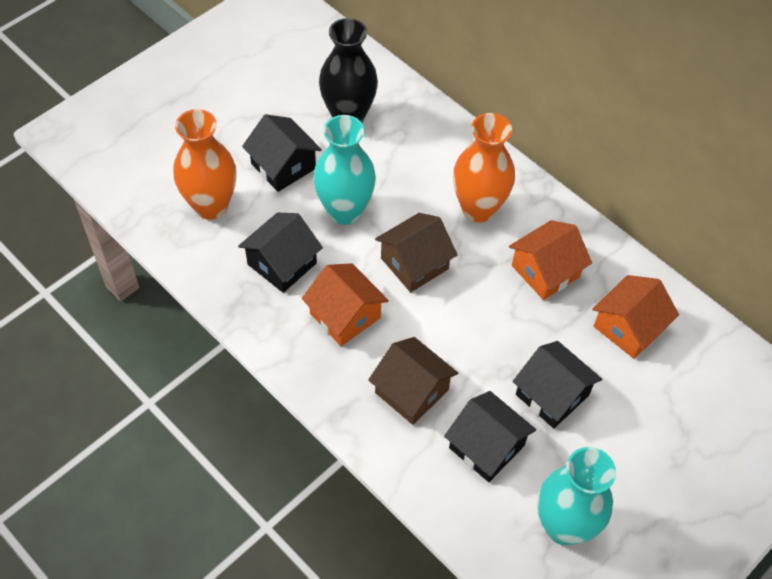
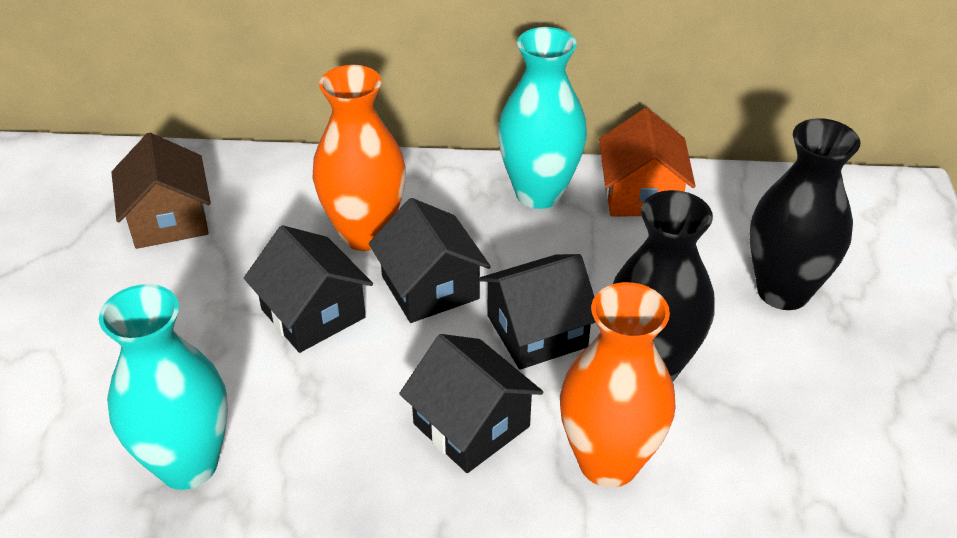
black vase: [319,18,378,122] = 1 -> [613,190,715,381] [749,118,860,310] = 2
brown house: [368,337,458,425] [375,213,457,292] = 2 -> [111,133,211,249] = 1
orange house: [302,263,389,346] [509,220,592,300] [592,275,679,359] = 3 -> [599,108,696,216] = 1

